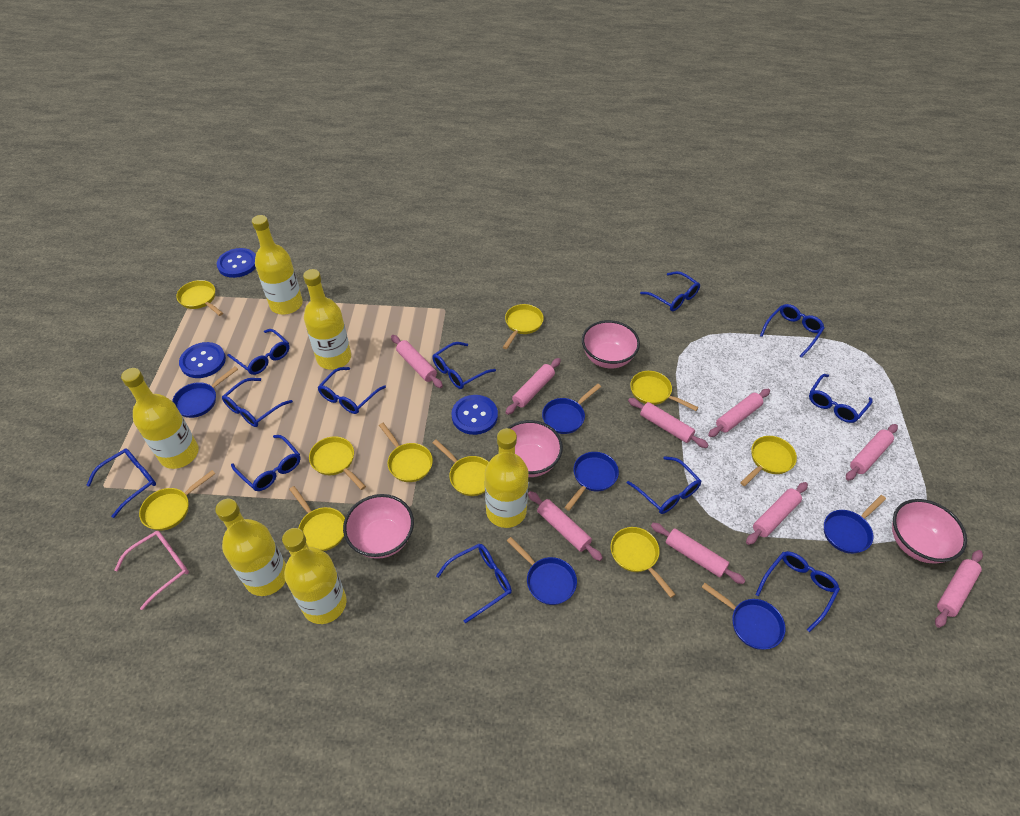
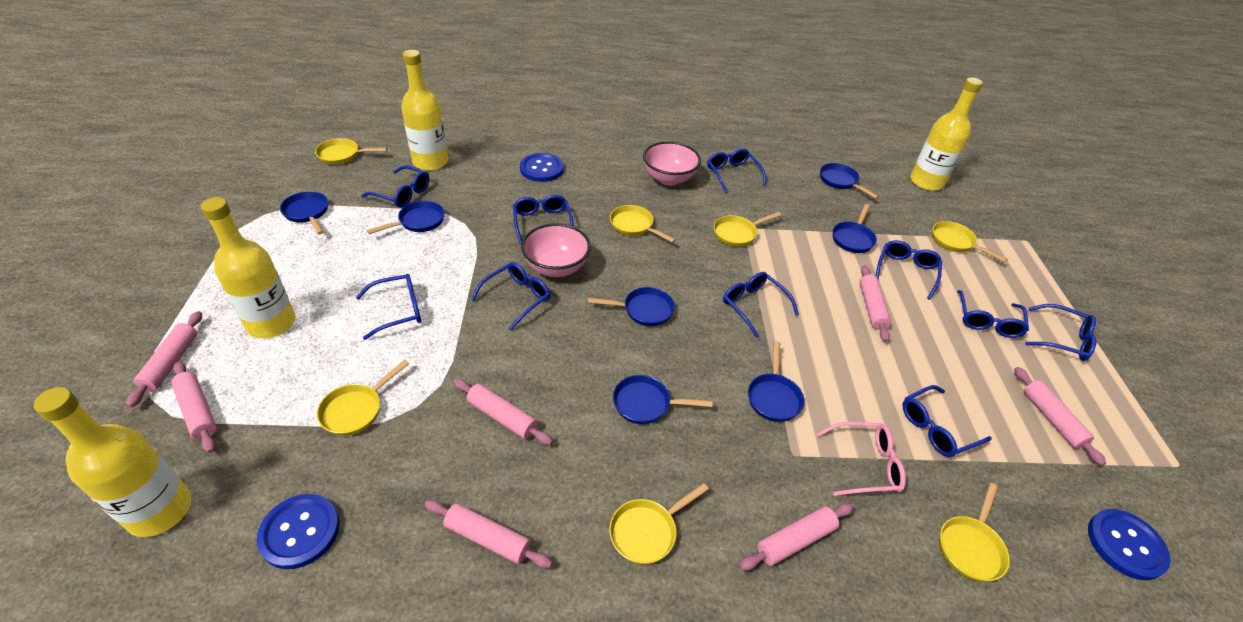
blue glasses: [87,448,156,518] [222,378,293,427] [227,329,290,375] [231,435,301,491] [318,367,386,414] [432,342,496,389] [436,544,512,623] [627,456,701,514] [640,271,700,311] [755,551,840,632] [760,304,825,358] [809,374,873,423] = 12 -> [356,274,421,340] [361,165,429,207] [471,262,550,331] [513,195,574,244] [707,148,766,193] [723,272,799,338] [876,240,942,300] [903,385,992,457] [957,290,1029,338] [1025,304,1097,361] = 10
blue pan: [172,366,238,418] [507,537,577,605] [542,384,601,434] [564,452,619,511] [702,583,785,650] [824,495,886,554] = 6 -> [280,191,328,234] [367,201,445,234] [588,287,675,326] [613,375,712,424] [748,341,804,422] [820,163,879,199] [833,204,877,253] = 7
pink bowl: [343,494,414,559] [498,420,563,477] [582,320,640,368] [892,499,967,564] = 4 -> [521,223,591,277] [643,141,701,186] = 2
pink rolling pin: [391,335,443,388] [505,358,561,415] [528,491,603,561] [628,398,709,448] [651,523,745,584] [708,389,770,437] [746,482,808,545] [846,424,898,481] [935,550,983,628] = 9 -> [126,311,202,408] [171,362,217,453] [425,500,553,568] [453,379,553,445] [739,503,854,570] [860,266,891,342] [1014,367,1106,466] = 7
yellow bottle: [121,368,199,469] [215,499,286,596] [252,215,303,315] [282,528,347,624] [303,269,351,370] [485,428,529,528] = 6 -> [34,387,191,537] [201,197,296,338] [401,50,448,171] [910,77,983,191] = 4
yellow pan: [139,470,216,531] [176,280,223,316] [289,486,345,551] [309,436,366,490] [379,423,433,482] [432,439,489,496] [503,304,544,349] [611,527,676,598] [630,371,699,411] [740,436,797,486] = 10 -> [315,138,387,165] [317,360,409,436] [609,483,709,565] [610,205,676,243] [714,212,781,247] [932,221,1008,262] [939,483,1010,582] = 7

